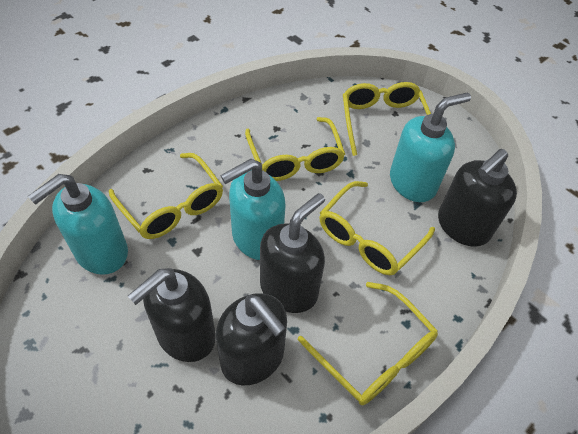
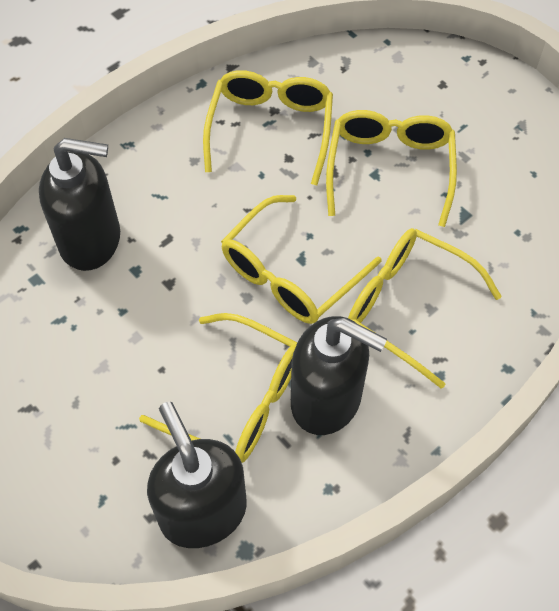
black soap dispenser: [128,268,216,362] [216,293,287,385] [260,193,325,313] [438,149,517,247] = 4 -> [39,138,120,271] [147,401,247,548] [291,316,387,435] = 3
turquoise soap dispenser: [28,174,128,275] [220,159,286,260] [390,92,471,202] = 3 -> none = 0

